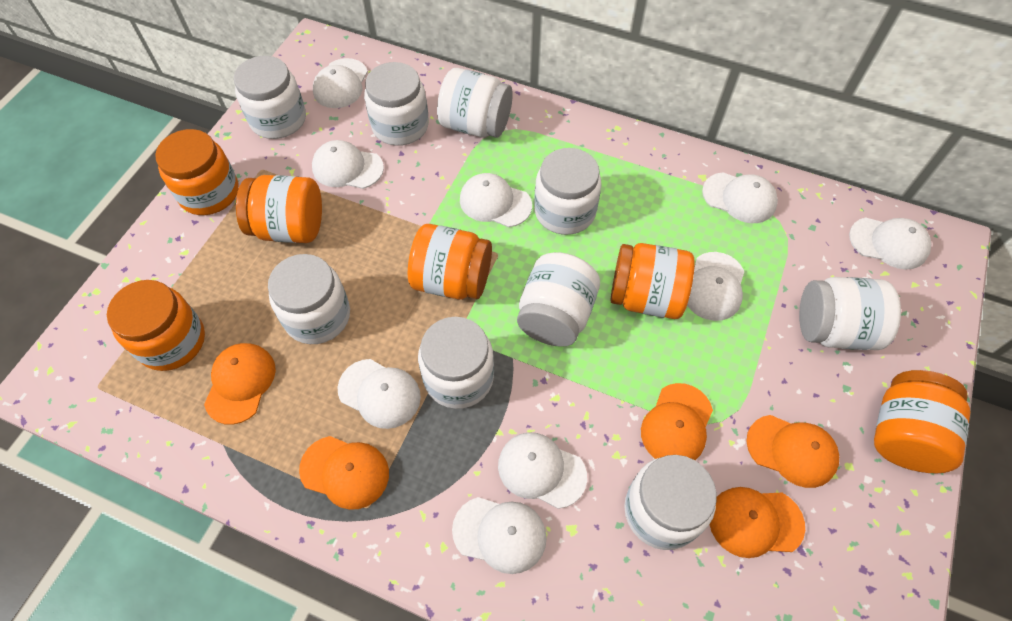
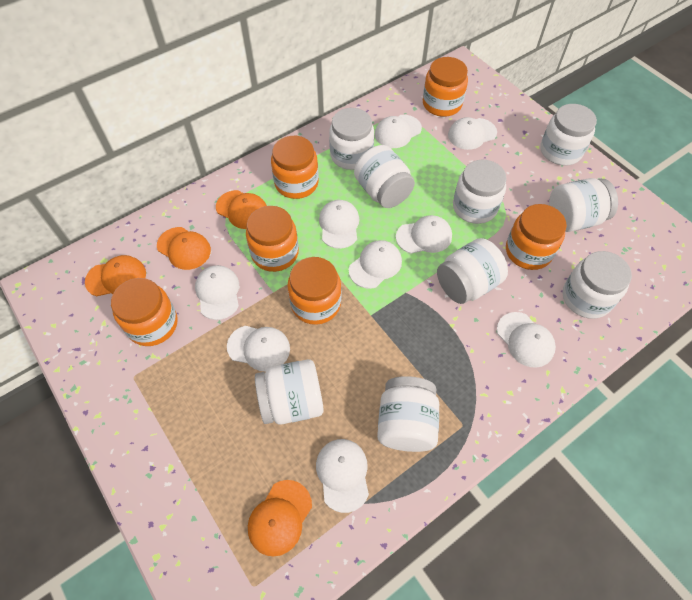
orange cap: [204,343,276,425] [299,436,389,510] [641,383,713,460] [709,487,805,558] [747,415,839,488] = 5 -> [85,255,146,297] [157,227,211,270] [216,190,267,229] [248,480,312,557] = 4

